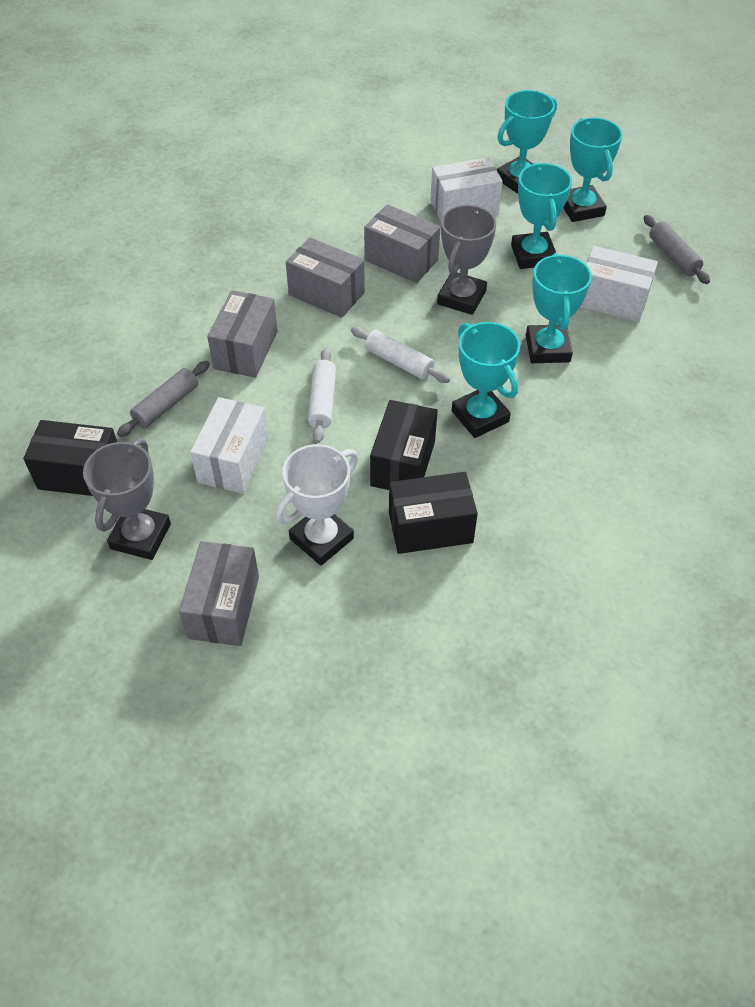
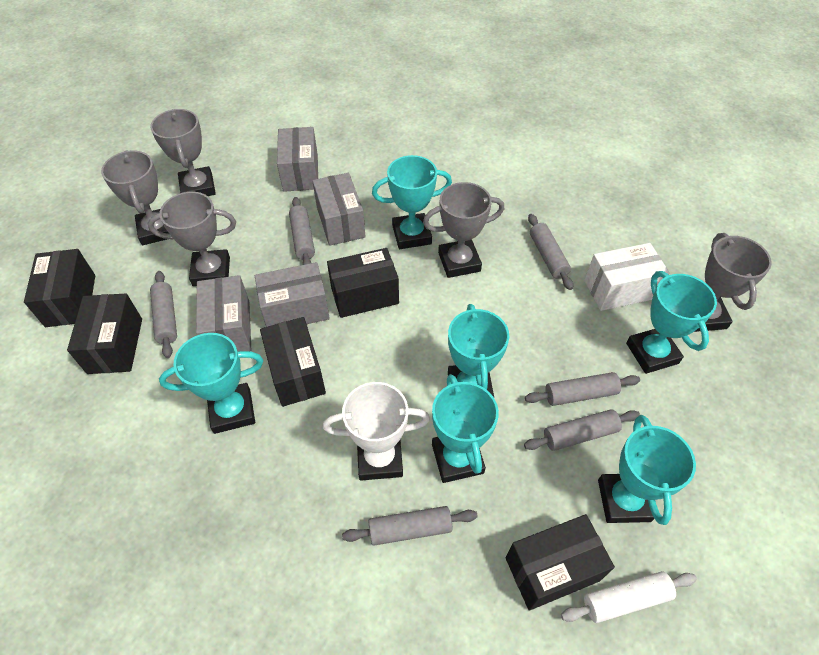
black box: [23,420,117,496] [370,400,437,490] [389,472,478,554] = 3 -> [24,249,95,327] [67,293,142,374] [260,317,326,407] [327,248,399,318] [506,514,615,611] = 5
grey rolling pin: [117,361,210,437] [644,215,710,284] = 2 -> [150,271,177,358] [289,197,315,265] [342,506,478,545] [524,409,640,451] [525,372,640,406] [528,214,573,290] = 6
grey trophy: [83,438,171,560] [437,205,496,315] = 2 -> [101,150,169,245] [148,192,236,286] [150,109,216,196] [423,182,504,278] [694,233,772,332] = 5
turquoise trophy: [452,322,520,438] [497,90,557,194] [511,163,572,269] [526,253,592,363] [563,117,623,222] = 5 -> [159,333,263,434] [372,155,452,249] [432,374,499,483] [448,304,509,397] [598,415,696,525] [626,271,717,374] = 6
white box: [190,397,269,494] [430,157,503,221] [580,246,658,322] = 3 -> [584,243,670,311] = 1
white rolling pin: [308,348,336,443] [351,327,450,383] = 2 -> [561,571,697,623] = 1

